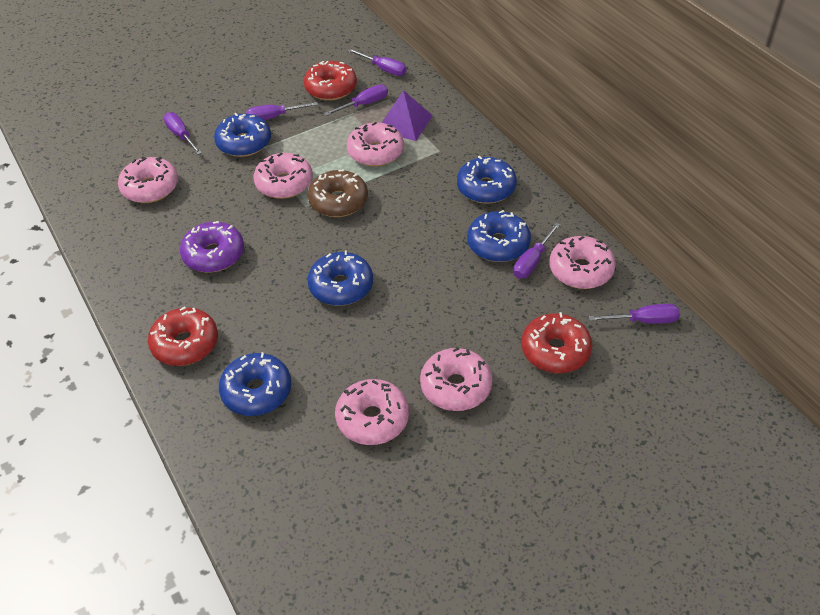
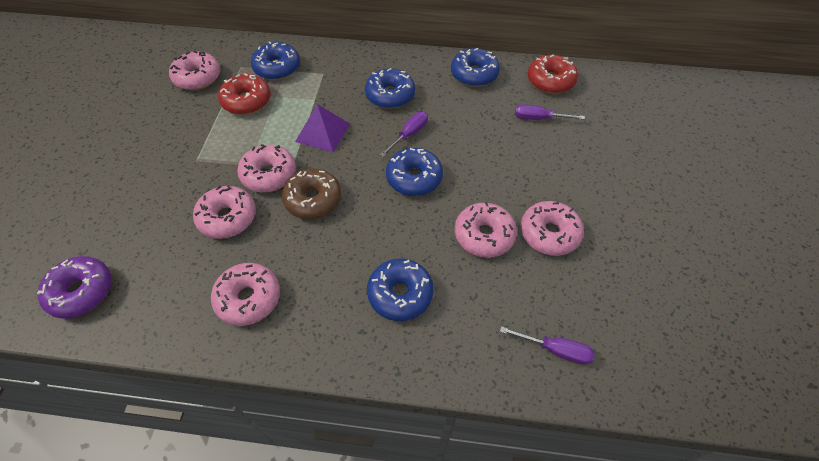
purple screwdriver: [164,112,202,155] [246,102,318,120] [324,84,388,116] [349,49,407,76] [513,223,560,278] [589,304,680,324] = 6 -> [380,112,428,157] [500,326,594,365] [515,104,585,120] = 3
red donut: [148,306,218,366] [304,61,357,101] [521,312,593,373] = 3 -> [218,73,271,115] [528,54,578,94] = 2

